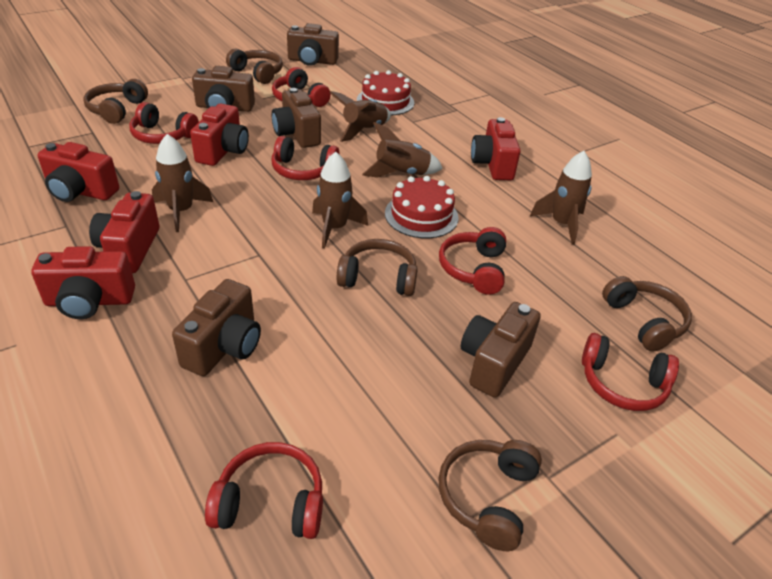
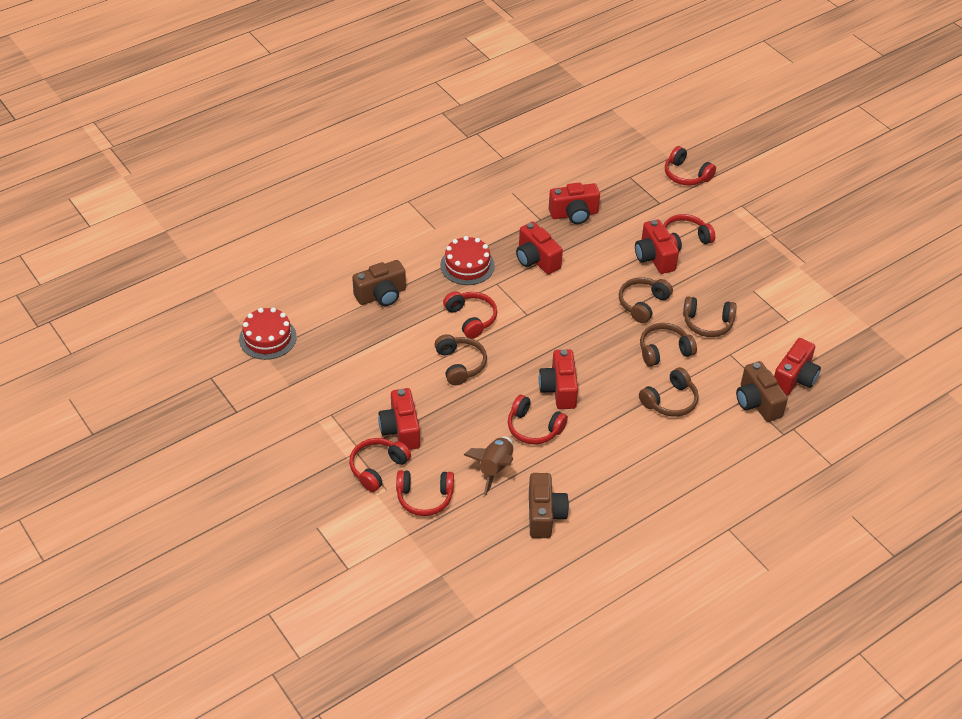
brown camera: [172,279,261,376] [192,66,255,112] [272,88,321,148] [287,23,339,66] [460,302,541,398] = 5 -> [352,260,406,306] [529,473,569,538] [736,361,788,422] = 3
brown rocket: [152,134,213,232] [312,152,368,249] [330,91,391,142] [362,122,443,178] [530,151,592,244] = 5 -> [464,437,513,495] = 1
red camera: [31,246,135,319] [37,142,119,202] [89,191,159,273] [190,104,249,166] [471,117,521,180] = 5 -> [378,388,420,450] [516,222,563,274] [539,349,578,409] [549,182,600,224] [635,219,679,274] [774,338,821,396] = 6

